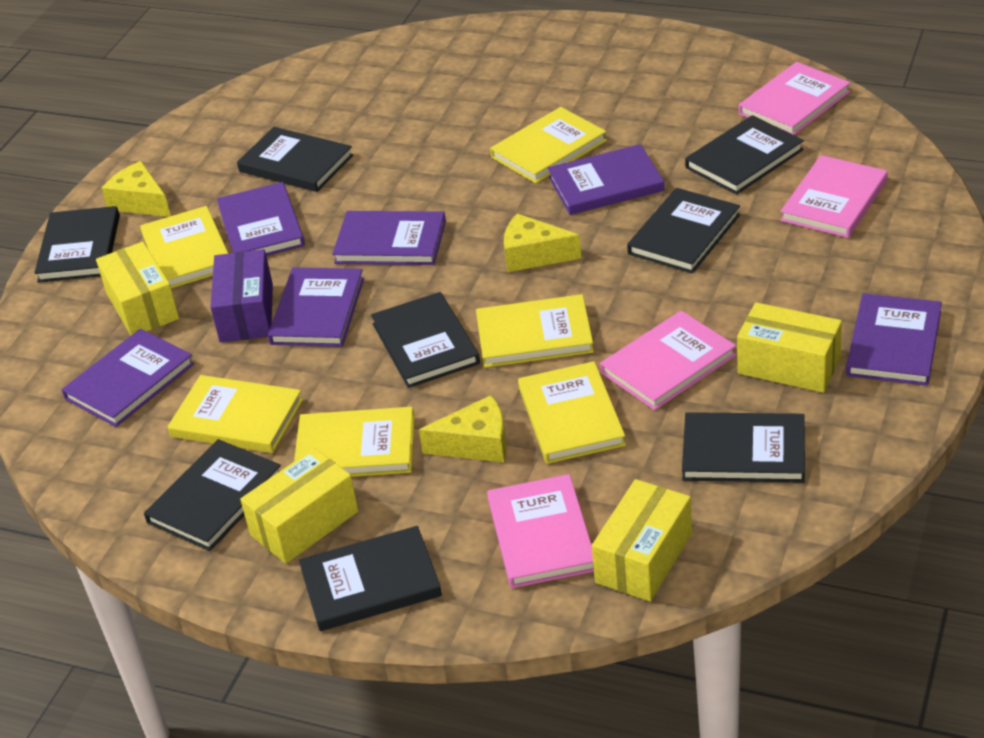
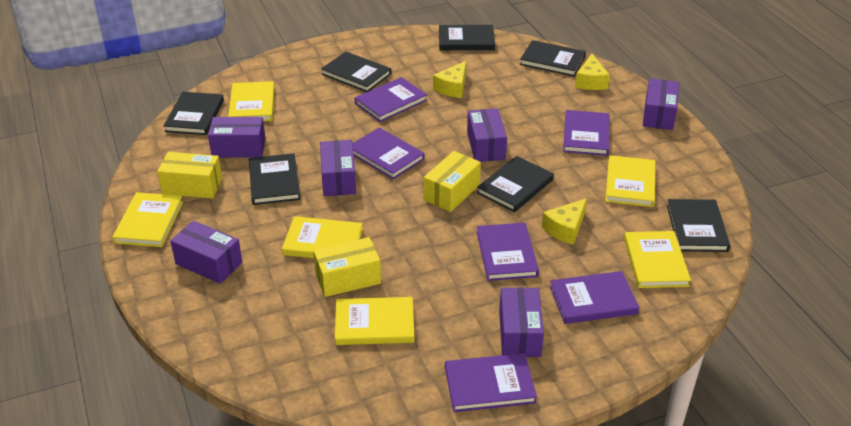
black book: [34,206,120,283] [144,439,281,551] [237,127,353,192] [299,526,442,631] [371,292,480,388] [627,188,740,273] [682,412,805,483] [685,115,804,195] = 8 -> [163,92,224,135] [249,153,300,205] [321,51,391,92] [439,25,495,50] [477,156,554,212] [520,40,586,76] [667,199,730,252] = 7
pink book: [487,474,594,588] [600,311,736,410] [739,62,851,135] [780,155,888,238] = 4 -> none = 0
purple box: [210,249,273,343] = 1 -> [170,221,242,284] [208,117,266,158] [320,140,356,196] [467,108,507,162] [499,288,544,357] [643,78,679,130] = 6
yellow box: [96,242,179,335] [240,448,358,564] [592,479,692,601] [737,302,842,393] = 4 -> [157,152,222,199] [313,237,381,297] [424,151,481,212] = 3

